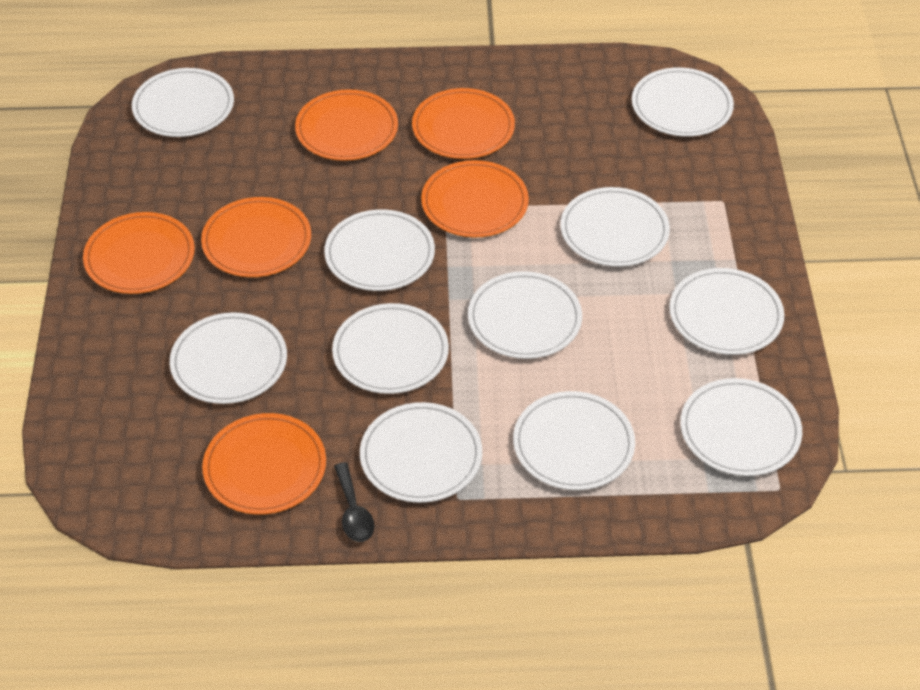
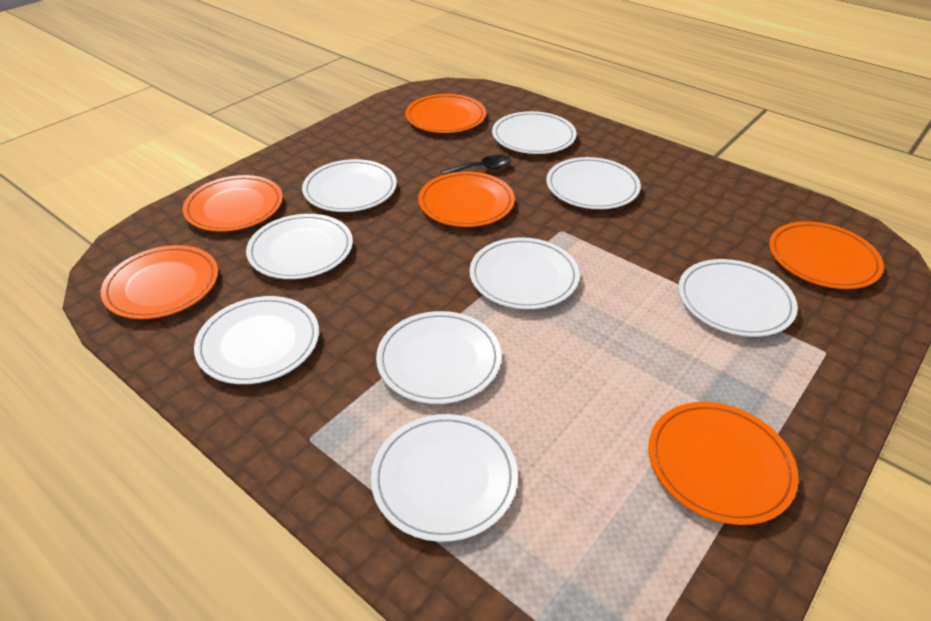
white plate: [132,68,234,137] [170,312,287,404] [324,209,435,291] [332,303,449,394] [360,402,482,503] [468,271,582,359] [513,391,635,490] [561,187,670,267] [632,67,734,137] [669,268,784,355] [680,378,802,476] = 11 -> [194,296,319,384] [246,214,353,279] [302,159,397,212] [371,414,518,542] [376,311,501,404] [469,237,580,309] [492,111,577,154] [546,157,641,209] [678,259,798,337] = 9

